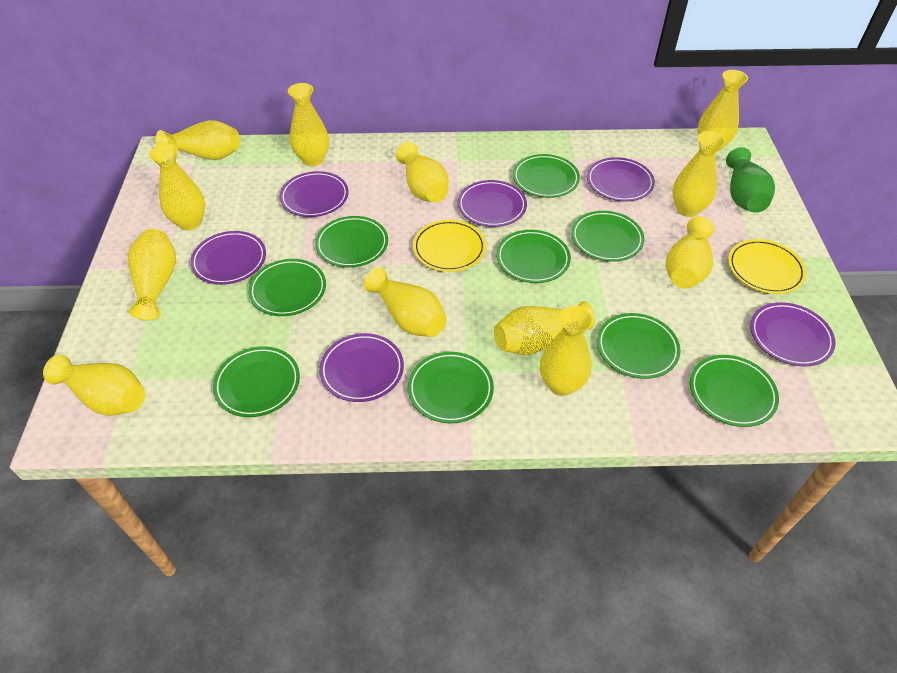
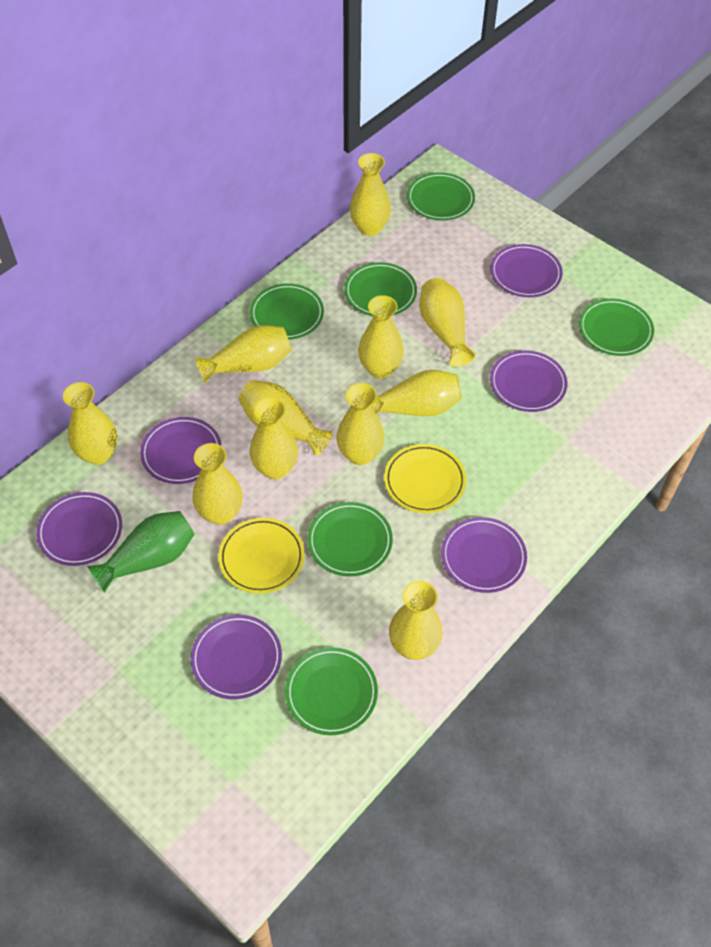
green plate: [213,346,300,417] [248,259,326,316] [315,216,388,268] [408,352,494,423] [496,230,571,283] [513,154,580,198] [571,211,644,262] [597,313,681,379] [690,355,779,427] = 9 -> [250,283,324,340] [285,647,378,735] [308,502,393,577] [344,262,417,316] [407,172,475,221] [579,299,654,356] = 6
yellow vase: [43,354,145,416] [128,229,176,320] [149,144,205,230] [156,120,240,160] [288,83,329,166] [364,267,447,337] [396,142,449,203] [494,301,595,355] [540,306,593,396] [666,216,714,289] [672,131,726,217] [698,70,748,152] = 12 -> [63,382,118,465] [193,443,243,525] [195,325,292,384] [239,380,333,456] [250,397,298,479] [336,383,385,465] [350,153,391,236] [358,295,404,378] [371,370,462,416] [389,581,443,660] [419,278,476,367] = 11

